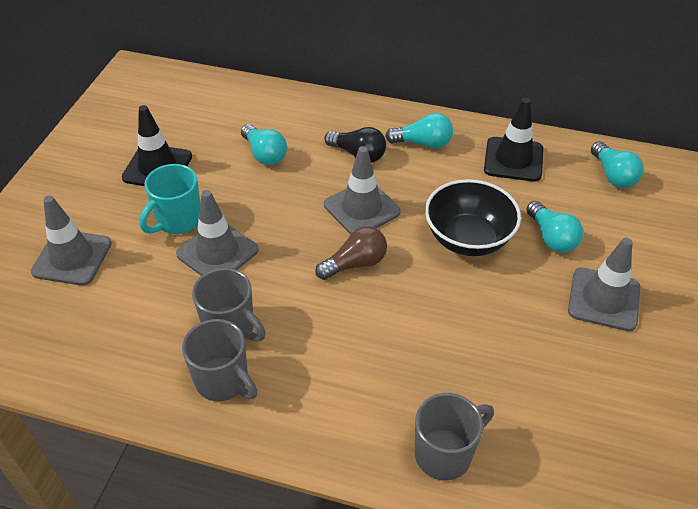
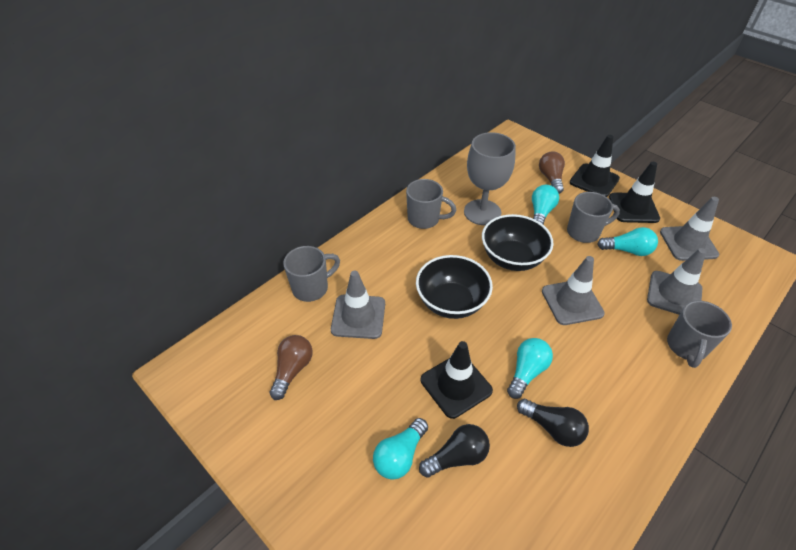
black bowl: [425,179,521,256] = 1 -> [416,255,493,319] [482,214,554,271] = 2
black light bulb: [324,127,386,163] = 1 -> [419,424,490,478] [517,399,589,447] = 2
black traffic cone: [122,105,192,186] [484,98,543,182] = 2 -> [421,341,493,419] [570,135,620,197] [609,162,660,223] = 3
brown light bulb: [315,226,387,280] = 1 -> [270,335,313,400] [539,151,565,194] = 2
grey goblet: none = 0 -> [464,132,516,225] = 1
grey mug: [182,319,258,401] [192,268,266,342] [415,393,494,480] = 3 -> [283,246,340,302] [406,179,456,229] [567,192,620,243] [667,301,732,368] = 4
turquoise mug: [139,164,200,234] = 1 -> none = 0

